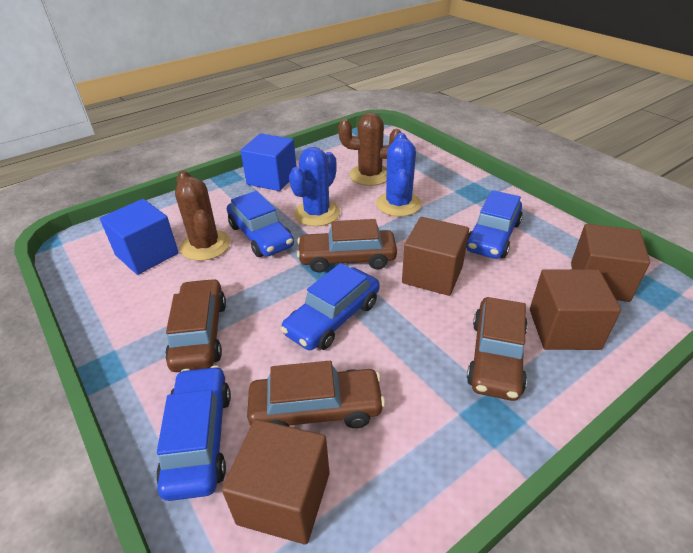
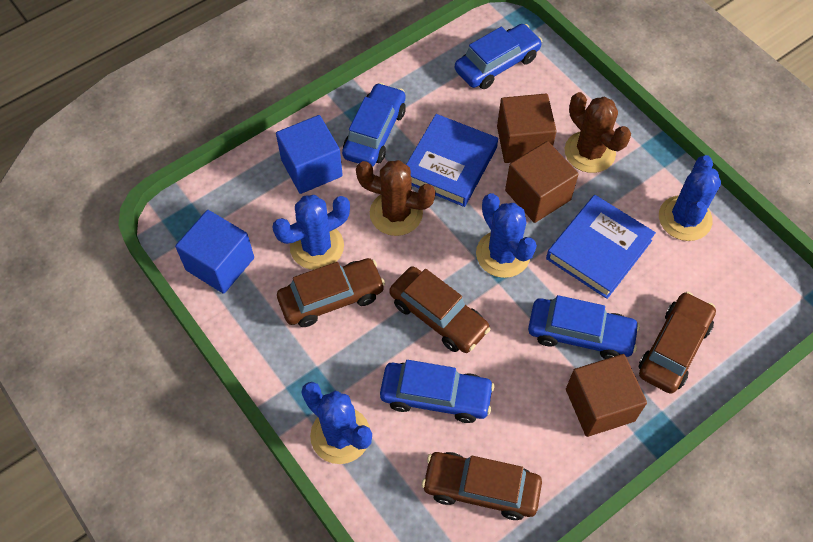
blue book: none = 0 -> [406,114,498,207] [546,195,656,299] = 2
blue cactus: [289,147,340,227] [376,133,422,217] = 2 -> [272,195,350,270] [302,382,372,464] [476,193,537,278] [659,155,721,241] = 4
brown cube: [222,419,329,545] [402,217,469,296] [530,269,621,350] [571,224,650,302] = 4 -> [497,94,557,163] [505,141,579,223] [566,354,647,437] = 3

